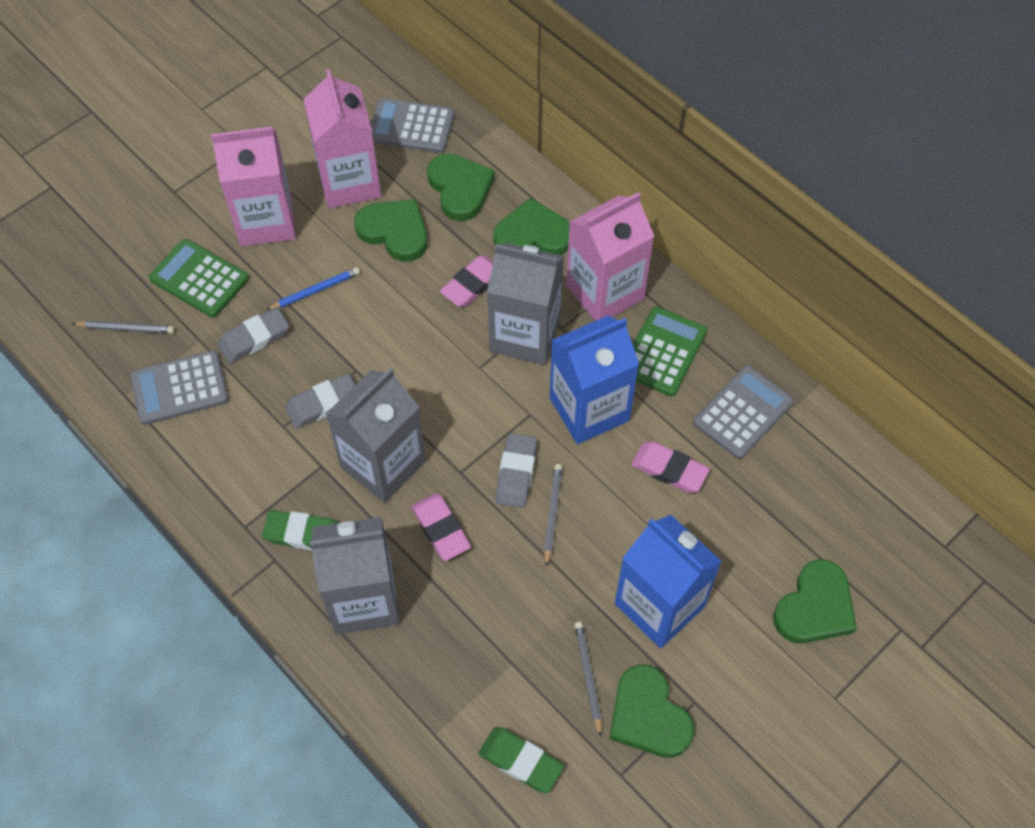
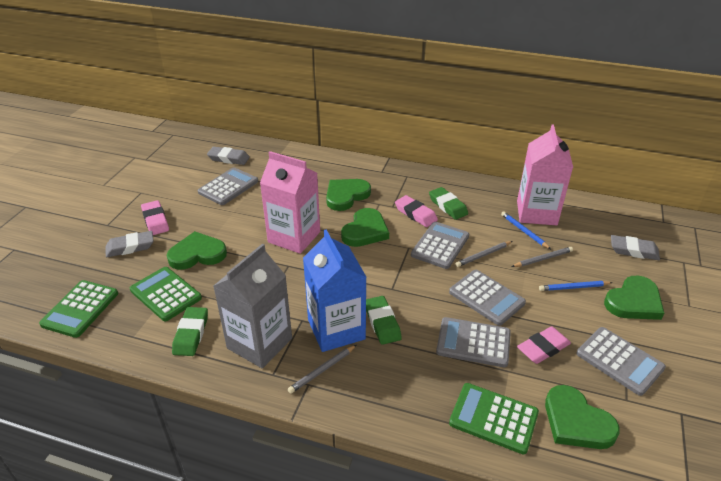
blue carton: [550,316,639,444] [615,514,722,648] = 2 -> [303,230,366,352] = 1
blue pencil: [266,267,360,310] = 1 -> [501,211,551,249] [539,281,613,291] = 2
green calculator: [149,239,249,317] [633,307,707,396] = 2 -> [39,280,118,338] [130,267,202,321] [449,383,539,454] = 3
green eraser: [262,510,339,550] [478,727,564,793] = 2 -> [172,307,208,356] [366,296,402,345] [429,187,468,220] = 3
grey calculator: [130,350,229,425] [370,98,455,153] [693,365,794,459] = 3 -> [198,167,258,205] [411,222,469,269] [436,317,511,367] [449,270,526,326] [576,327,666,396] = 5
grey carton: [310,517,400,635] [326,368,426,503] [487,243,564,365] = 3 -> [214,243,292,369] = 1
pink carton: [211,127,296,246] [304,69,381,208] [566,192,655,321] = 3 -> [260,151,320,254] [517,125,573,225] = 2

